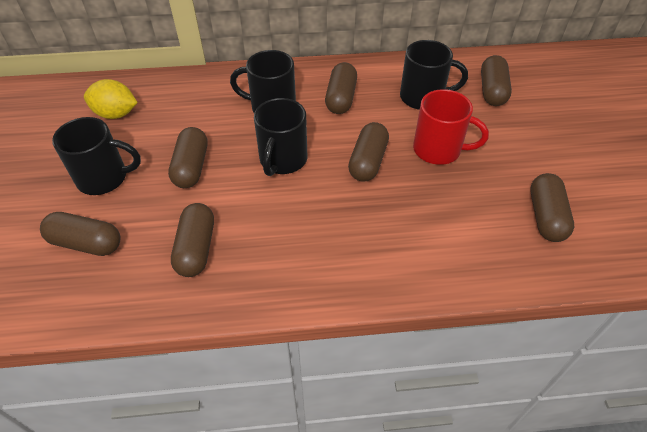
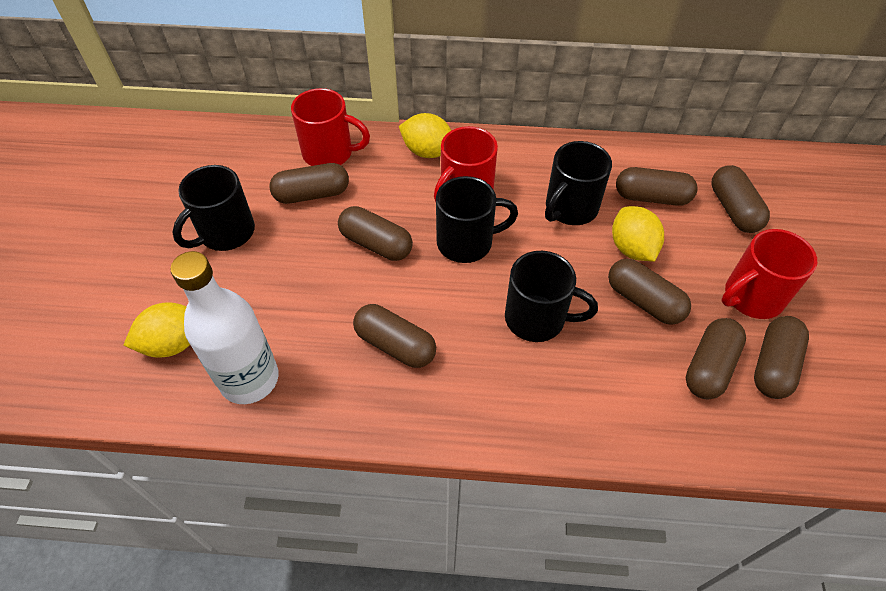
brown capsule: [40,212,121,256] [168,127,207,188] [171,203,214,277] [325,62,357,114] [348,122,389,181] [481,55,512,106] [530,173,574,242] = 7 -> [269,163,349,204] [338,206,413,261] [353,304,436,368] [608,259,691,325] [616,167,698,206] [686,318,746,399] [711,165,770,233] [754,316,809,399] = 8
red mug: [413,89,489,165] = 1 -> [291,88,370,166] [434,126,498,202] [721,229,817,319] = 3
white bottle: none = 0 -> [170,251,279,404] = 1
yellow lemon: [84,79,138,119] = 1 -> [124,302,190,358] [399,113,451,158] [612,206,664,261] = 3

